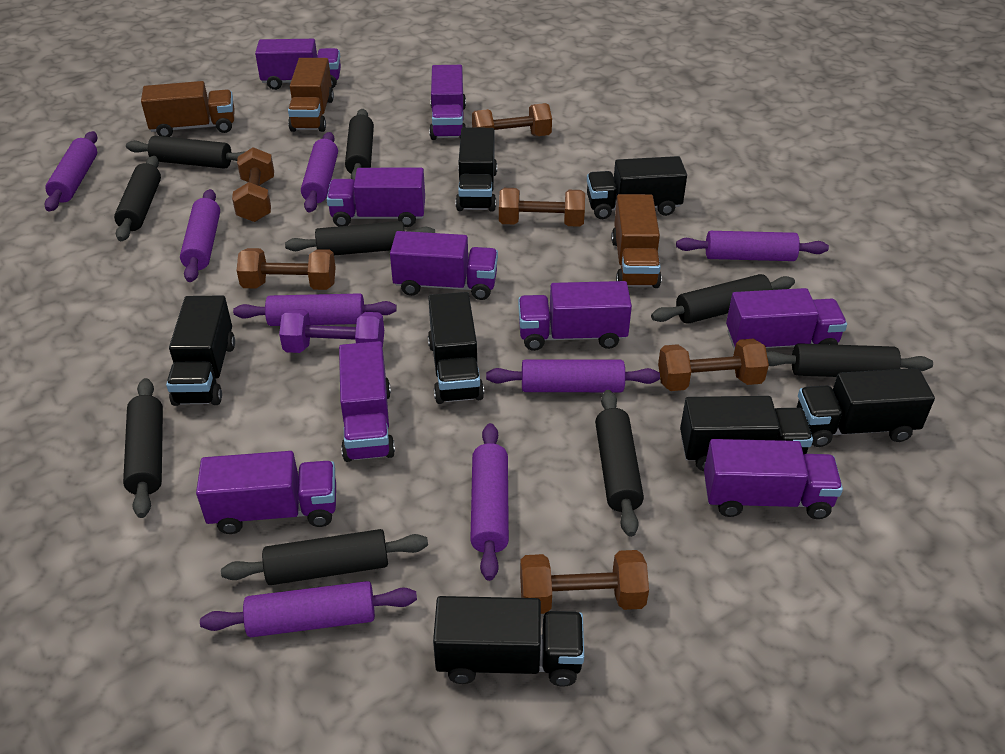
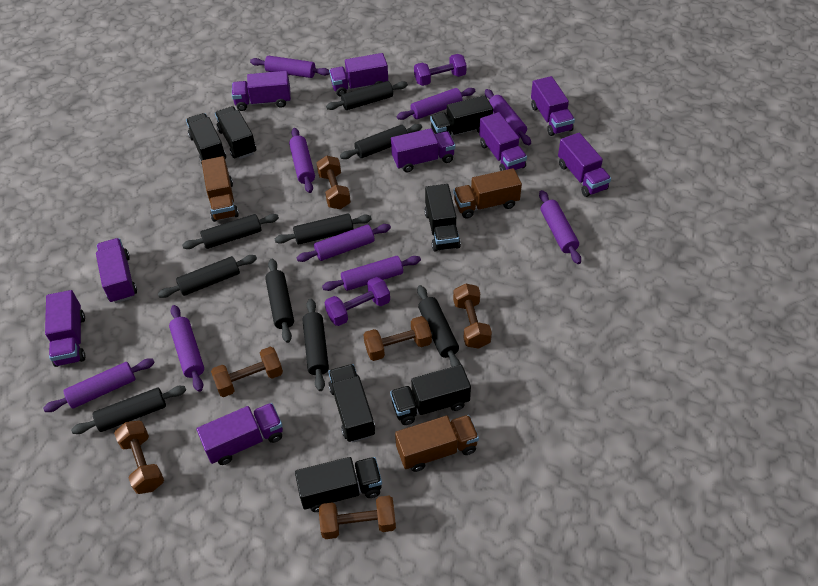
purple dumbbell: [279,309,384,353] = 1 -> [325,277,390,326] [414,54,467,86] = 2
purple rolling pin: [44,131,97,212] [180,189,220,282] [200,581,417,637] [233,293,397,326] [301,132,338,213] [470,423,509,581] [486,359,660,392] [676,231,829,261] = 8 -> [43,359,155,412] [169,305,204,392] [250,56,330,78] [289,128,315,193] [297,224,391,262] [322,256,421,291] [397,88,475,120] [485,89,531,145] [539,190,581,264] = 9

